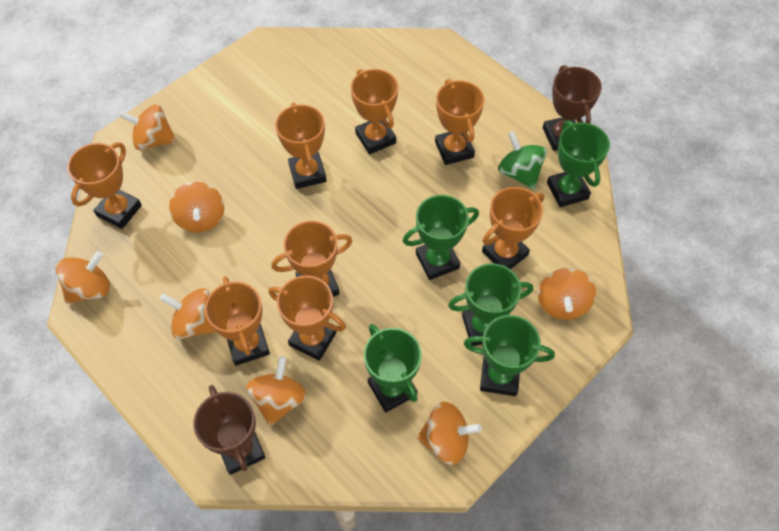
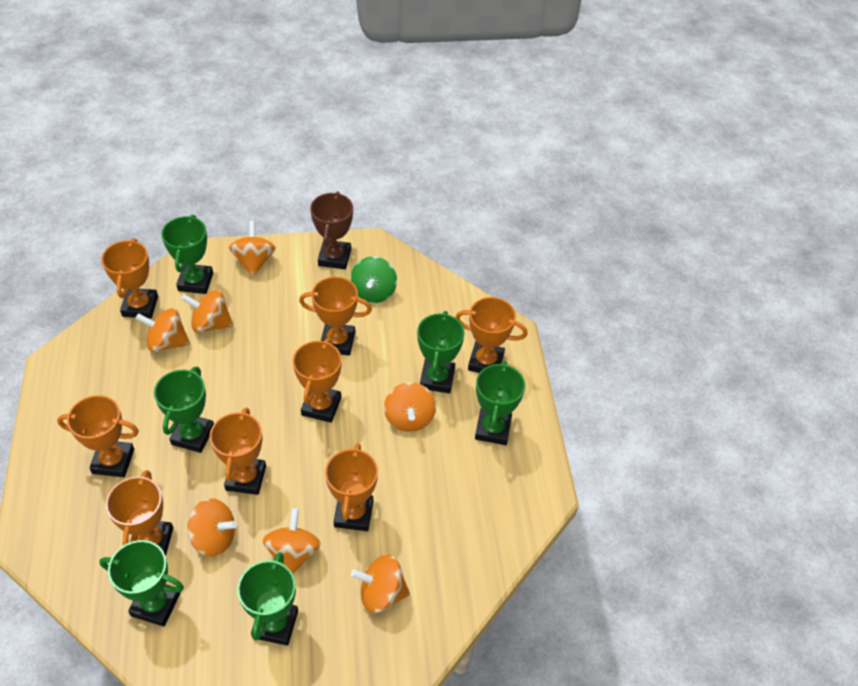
brown trophy: [193,385,266,475] [543,65,602,151] = 2 -> [310,191,353,269] = 1
green trophy: [364,324,422,412] [403,195,479,280] [448,263,533,346] [464,315,555,396] [547,121,610,207] = 5 -> [99,540,184,627] [154,367,214,453] [161,215,213,294] [237,552,298,646] [417,311,465,393] [475,361,525,445] = 6

